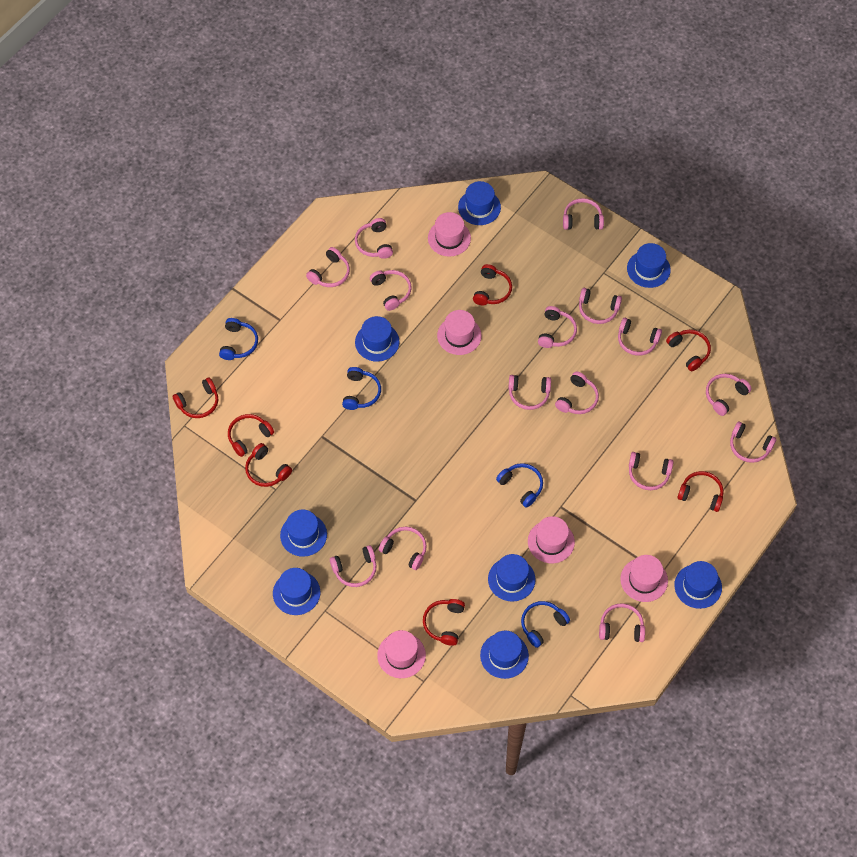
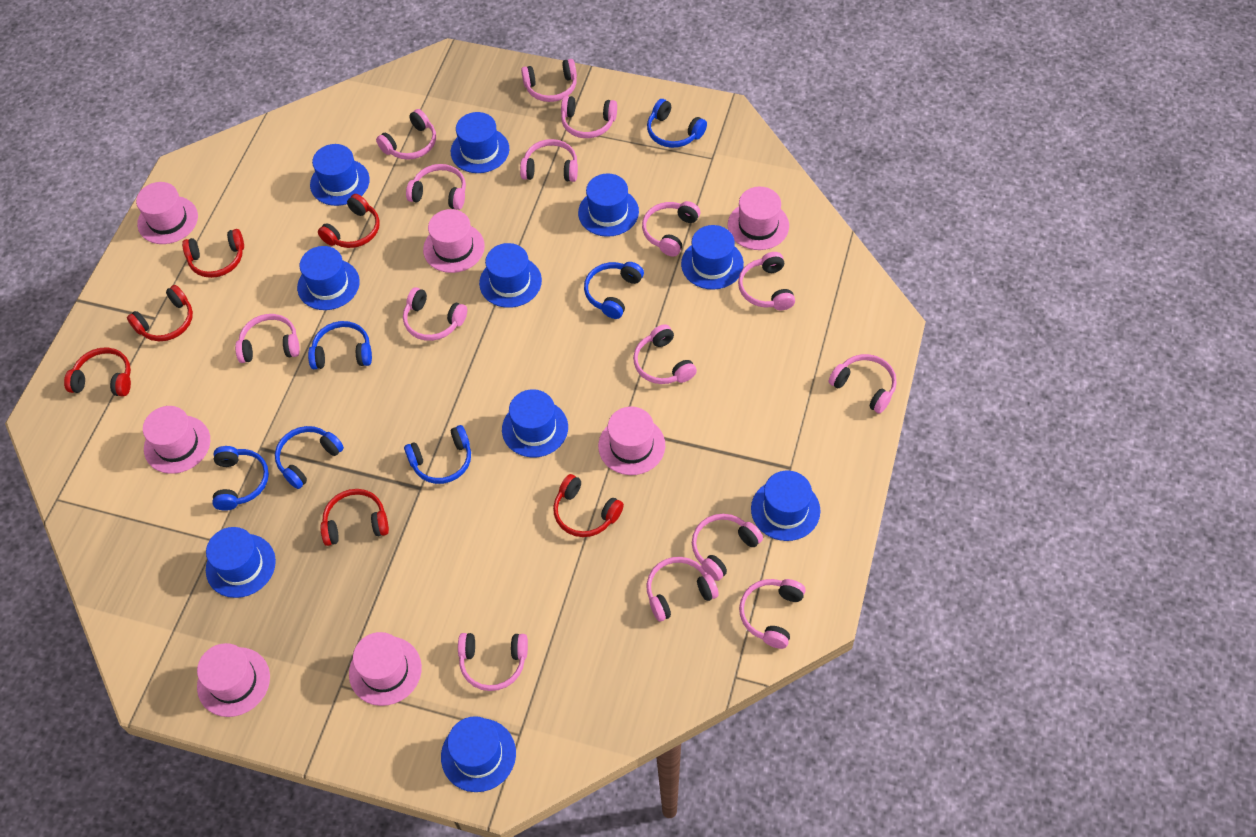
blue hat: [273,568,320,615] [280,510,327,557] [355,316,399,362] [458,181,501,225] [480,631,529,679] [488,554,535,602] [627,243,671,288] [674,561,722,609] = 8 -> [206,527,276,598] [297,246,360,310] [310,144,370,206] [441,716,516,792] [451,112,509,173] [479,243,542,308] [502,389,568,458] [578,173,639,237] [681,225,744,290] [751,470,820,541] = 10
blue headphones: [219,318,258,360] [342,367,381,410] [496,463,543,508] [521,601,570,648] = 4 -> [212,446,269,511] [275,426,344,489] [308,321,372,369] [404,425,471,484] [584,262,644,319] [647,99,707,148] = 6
pink hat: [377,630,426,678] [428,212,471,257] [437,310,482,355] [528,516,575,563] [620,555,668,602] = 5 -> [136,182,198,244] [143,406,210,474] [197,643,270,717] [349,632,422,706] [423,209,485,273] [598,407,665,475] [728,187,789,250] = 7
red headphones: [173,378,218,418] [228,414,274,457] [245,443,292,487] [423,599,465,646] [473,264,512,305] [666,330,711,371] [678,471,724,512] = 7 -> [64,348,131,397] [127,285,193,341] [182,229,244,278] [318,194,380,248] [320,489,389,546] [553,474,624,537] = 6

